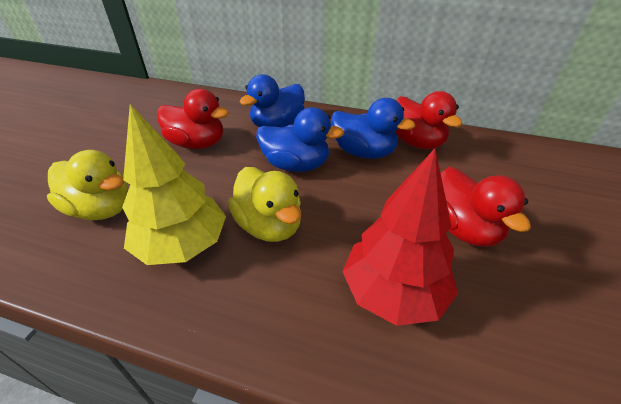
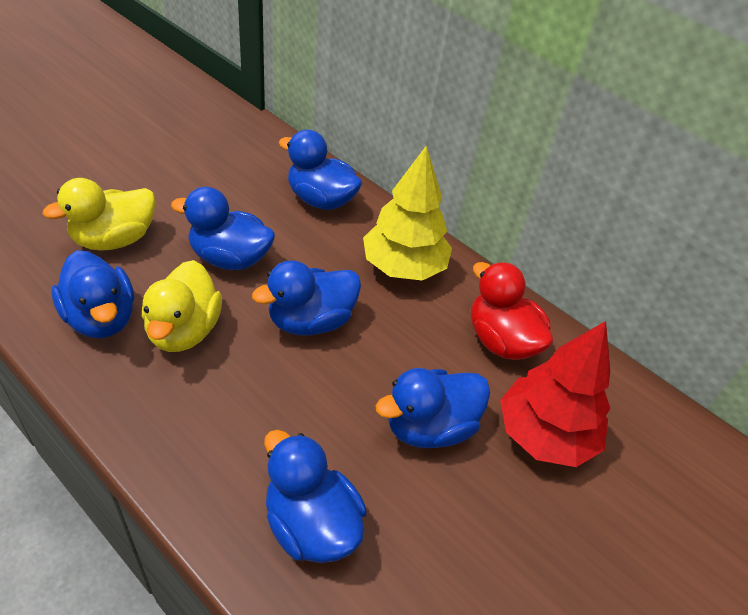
blue duck: [239,74,305,127] [256,107,344,172] [331,98,415,159] = 3 -> [51,250,134,338] [171,187,275,270] [252,260,361,336] [264,430,367,563] [279,130,362,210] [375,368,490,448] = 6
red duck: [157,89,229,149] [395,91,463,149] [441,167,531,247] = 3 -> [471,262,553,360] = 1

